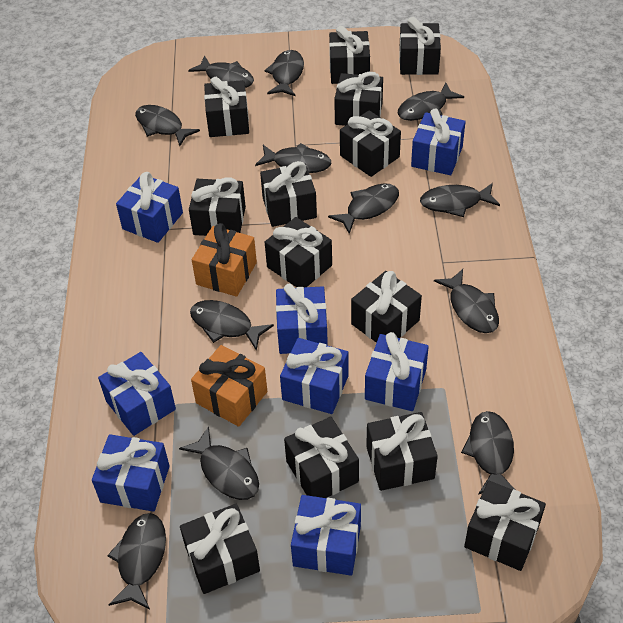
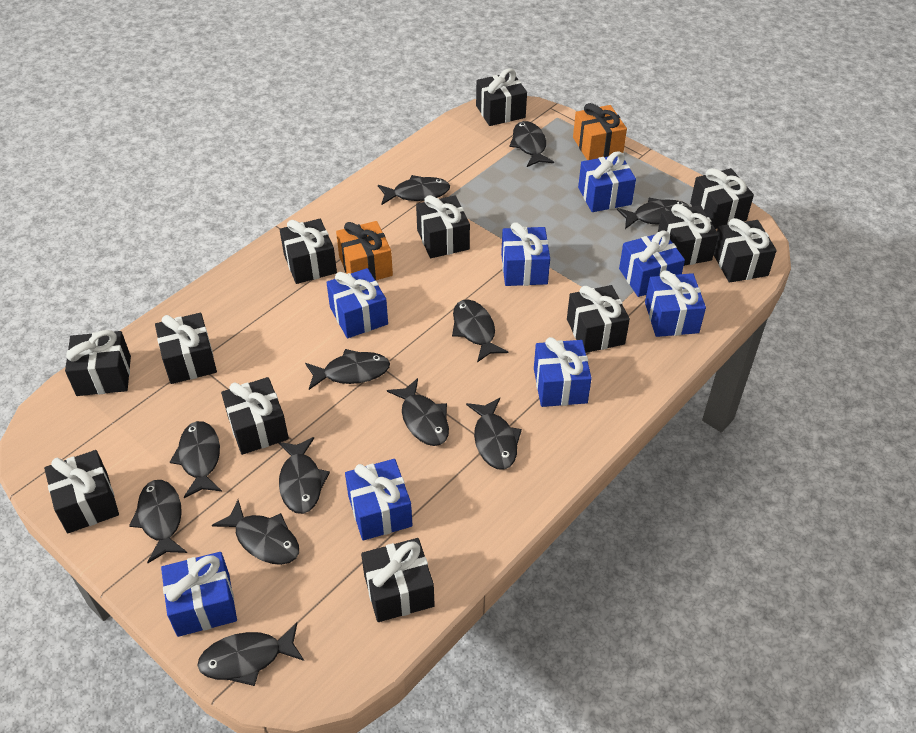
black gift: [180,504,260,594] [189,177,246,236] [204,77,249,137] [260,161,317,227] [265,217,332,287] [284,417,359,498] [329,26,370,84] [334,72,383,126] [340,110,401,177] [351,271,422,343] [366,412,438,491] [399,17,441,75] [464,481,546,571] = 13 -> [44,450,119,533] [65,330,131,396] [155,313,217,384] [221,377,289,455] [280,219,337,284] [361,538,435,622] [416,195,470,258] [476,68,527,126] [567,285,630,353] [658,204,719,266] [690,168,754,229] [714,218,777,283] = 12

